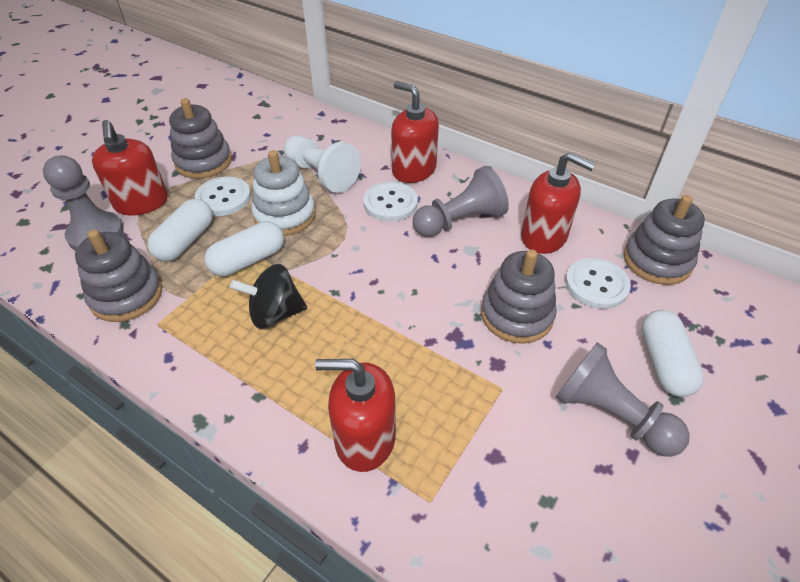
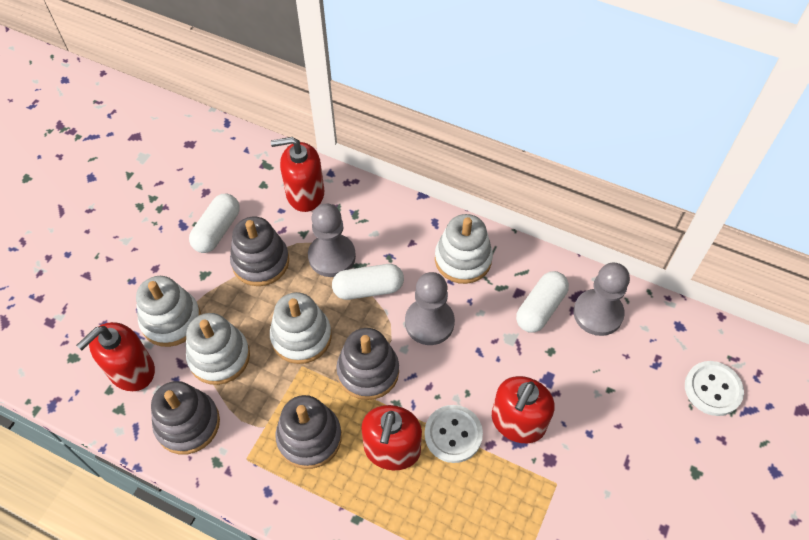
black spinning top: [230,264,307,329] = 1 -> none = 0
white button: [195,176,251,216] [363,181,418,222] [565,258,631,309] = 3 -> [425,405,483,463] [685,361,744,416] = 2
white pawn: [284,135,361,193] = 1 -> none = 0
white stacking toy: [251,150,316,236] = 1 -> [136,276,201,347] [186,313,250,385] [270,292,332,364] [435,214,493,284] = 4

